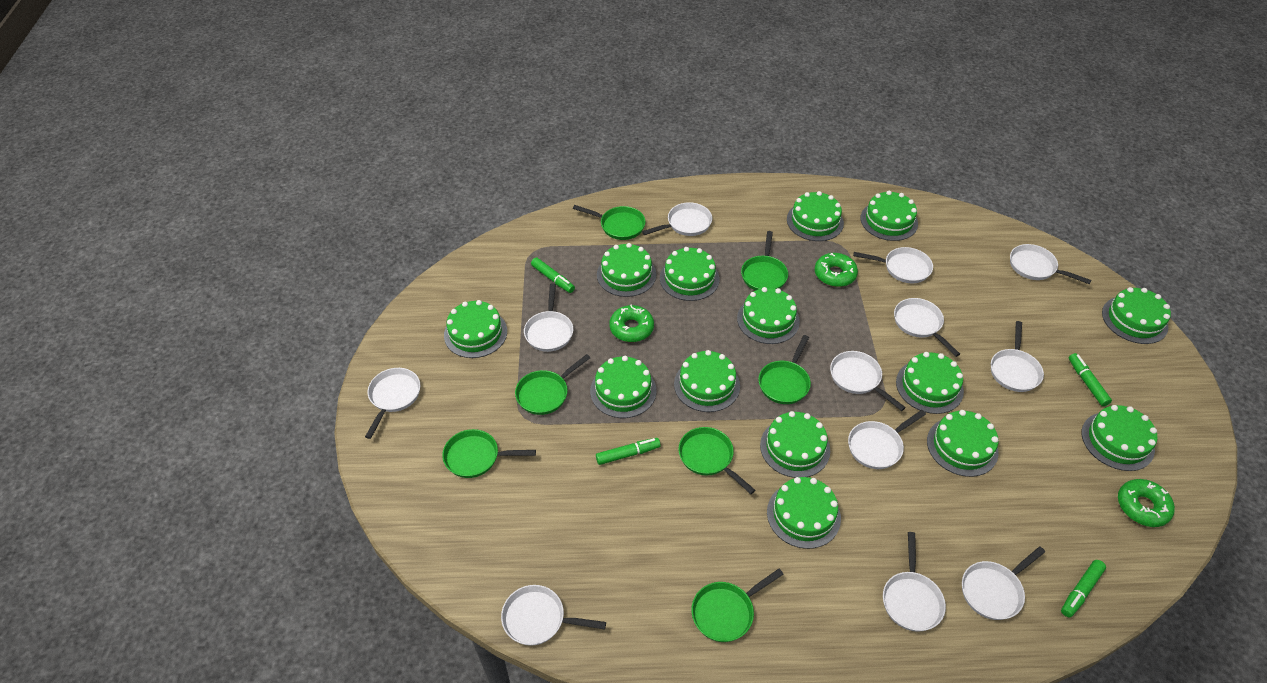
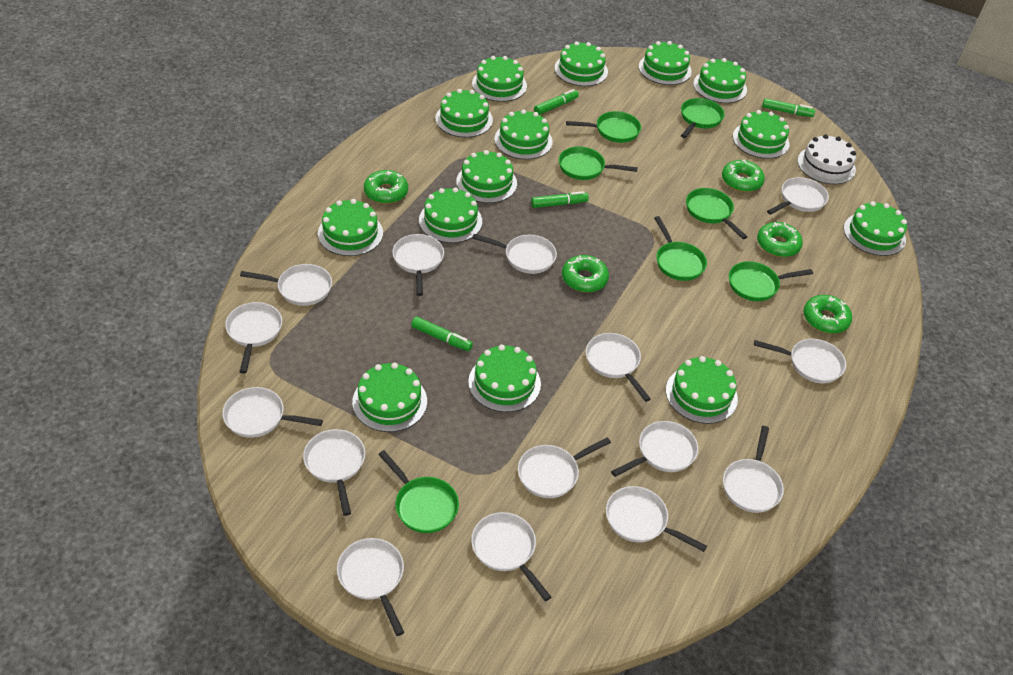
green donut: [609,305,654,342] [815,253,858,287] [1118,479,1175,527] = 3 -> [364,170,408,204] [562,255,609,292] [722,160,765,192] [757,222,803,257] [804,295,852,334] = 5
white cake: none = 0 -> [797,134,856,184] = 1
white pan: [365,368,420,439] [501,585,606,646] [524,283,573,352] [642,202,712,236] [830,351,906,411] [848,410,926,469] [853,247,933,283] [883,532,946,632] [894,298,960,357] [962,546,1045,620] [991,321,1044,392] [1010,244,1091,284] = 12 -> [222,387,323,438] [225,302,282,373] [240,264,332,306] [303,429,365,516] [337,538,404,636] [392,234,444,296] [471,512,551,601] [472,234,557,274] [518,437,611,498] [586,333,651,402] [606,486,707,552] [611,421,698,477] [723,426,784,513] [754,339,846,383] [767,177,829,215] = 15

